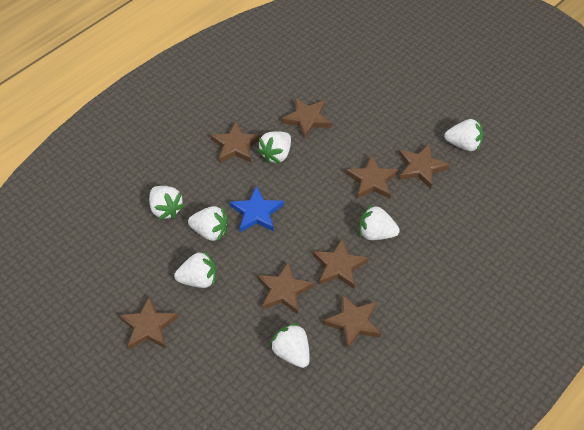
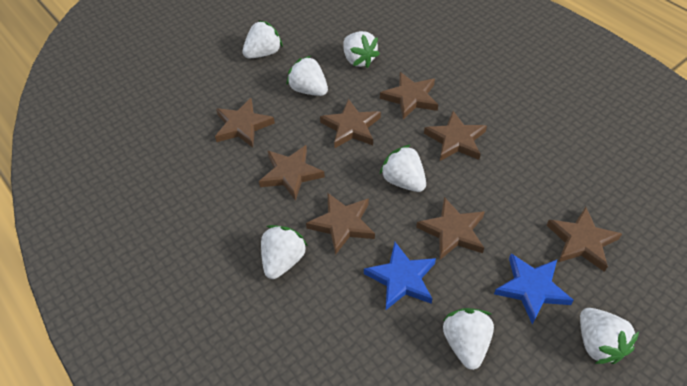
blue star: [230,186,284,232] = 1 -> [364,242,436,310] [494,254,574,324] = 2

